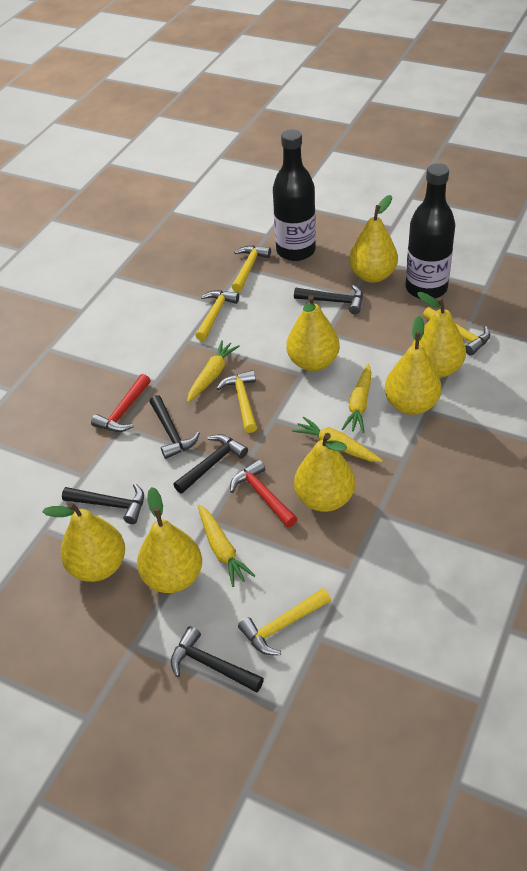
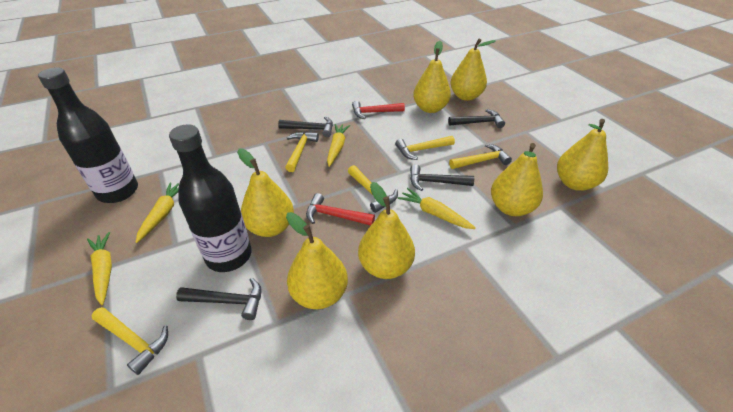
black hammer: [62,483,144,524] [150,395,200,459] [171,626,264,693] [173,434,248,494] [294,285,363,314] = 5 -> [176,278,262,320] [278,117,333,137] [410,164,474,191] [448,109,505,128] = 4

